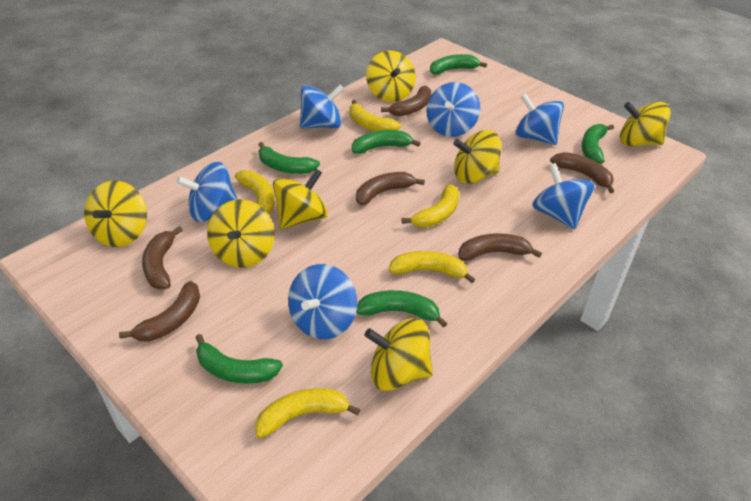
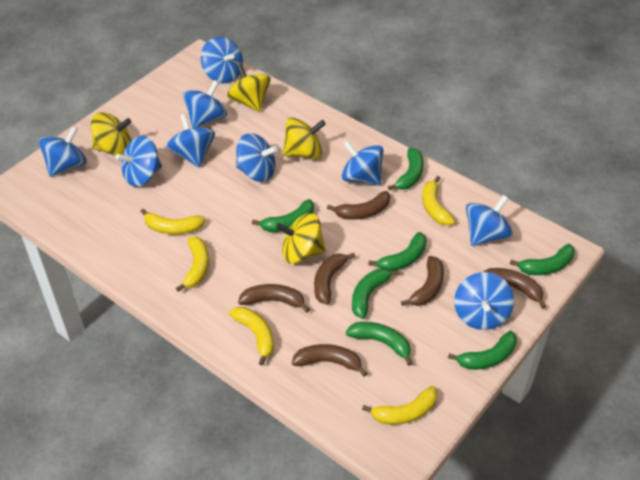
blue spinning top: [176,162,238,222] [288,264,357,339] [300,84,344,128] [426,82,480,137] [515,93,564,145] [532,163,595,229] = 6 -> [39,126,87,177] [115,136,162,187] [166,114,215,167] [183,80,227,128] [201,37,243,83] [236,133,278,182] [341,140,383,186] [454,272,514,330] [466,195,513,246] = 9
green banana: [195,334,283,384] [258,142,320,174] [352,130,421,154] [356,290,447,328] [430,54,487,75] [582,124,614,164] = 6 -> [252,199,314,232] [346,322,413,366] [352,269,400,319] [368,232,426,271] [388,148,424,190] [448,331,517,370] [510,244,575,275] = 7
yellow spinning top: [84,181,147,247] [207,199,275,268] [273,169,328,229] [364,318,433,391] [366,51,416,102] [453,130,501,184] [620,102,671,146] = 7 -> [91,112,131,156] [227,63,271,112] [276,213,326,264] [283,117,326,159] = 4

